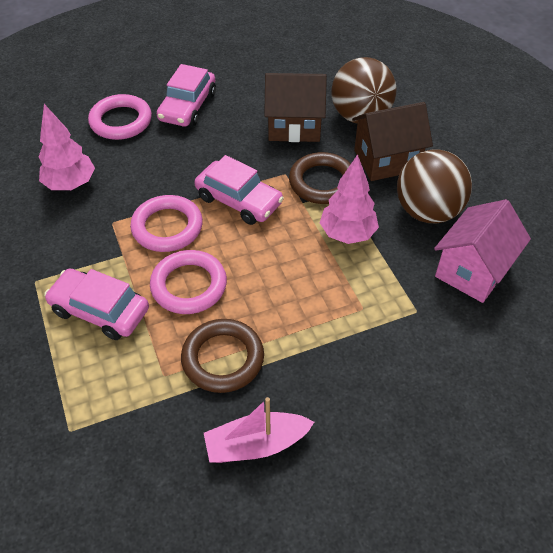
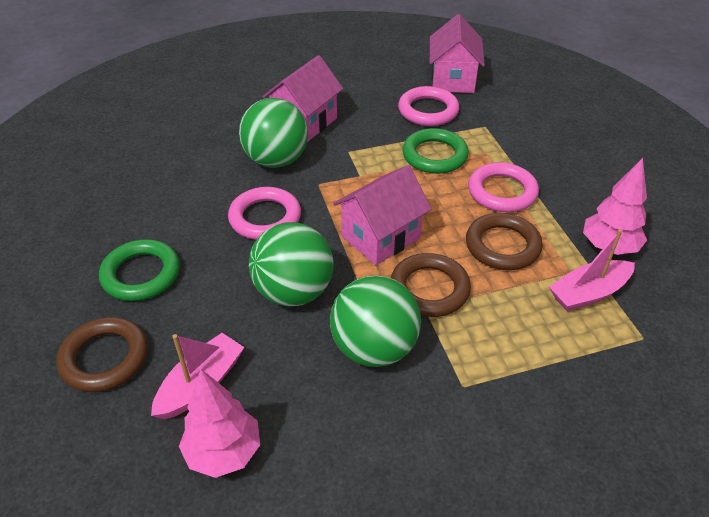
brown ball: [332,57,397,123] [397,150,472,223] = 2 -> none = 0
brown house: [264,73,327,142] [352,102,433,181] = 2 -> none = 0
brown ring: [181,319,264,393] [289,152,351,204] = 2 -> [56,317,148,392] [391,253,471,317] [466,213,543,270] = 3
green ball: none = 0 -> [239,98,308,168] [249,222,334,306] [330,275,421,367] = 3
green ring: none = 0 -> [99,239,180,301] [402,128,469,174] = 2
pink boat: [204,397,314,463] = 1 -> [151,333,244,420] [549,229,635,311] = 2
pink car: [44,268,149,340] [157,64,216,127] [194,155,284,225] = 3 -> none = 0
pink house: [434,199,531,303] = 1 -> [263,55,343,142] [333,165,431,265] [430,14,485,93] = 3

